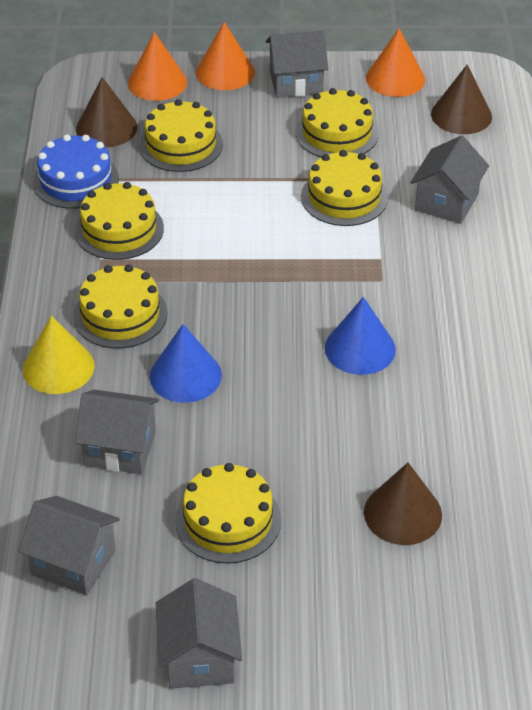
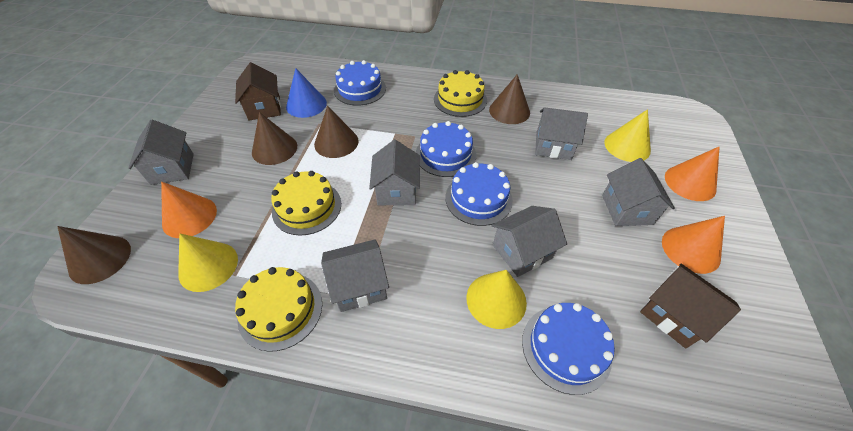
blue cake: [33,134,119,209] = 1 -> [334,60,386,106] [416,121,476,177] [446,162,513,226] [522,303,615,395] = 4
blue cone: [150,324,222,403] [325,297,396,375] = 2 -> [286,68,327,118] = 1
brown cone: [76,77,137,147] [364,463,442,545] [431,64,492,134] = 3 -> [57,226,131,284] [252,112,297,165] [314,106,359,158] [489,74,530,124] = 4
brown house: none = 0 -> [235,62,281,120] [640,264,741,348] = 2
grey house: [18,496,120,595] [75,390,159,474] [156,578,242,689] [266,31,328,98] [410,136,489,224] = 5 -> [128,120,194,185] [321,239,389,312] [369,140,420,205] [491,206,567,277] [535,107,588,160] [602,158,675,226] = 6
yellow cake: [73,265,168,349] [75,182,164,260] [139,99,223,172] [175,463,281,564] [296,88,379,157] [301,150,388,226] = 6 -> [235,267,322,352] [271,171,341,235] [434,70,487,117] = 3
yellow cone: [22,316,95,394] = 1 -> [178,234,238,292] [466,270,527,329] [604,109,651,162] = 3

